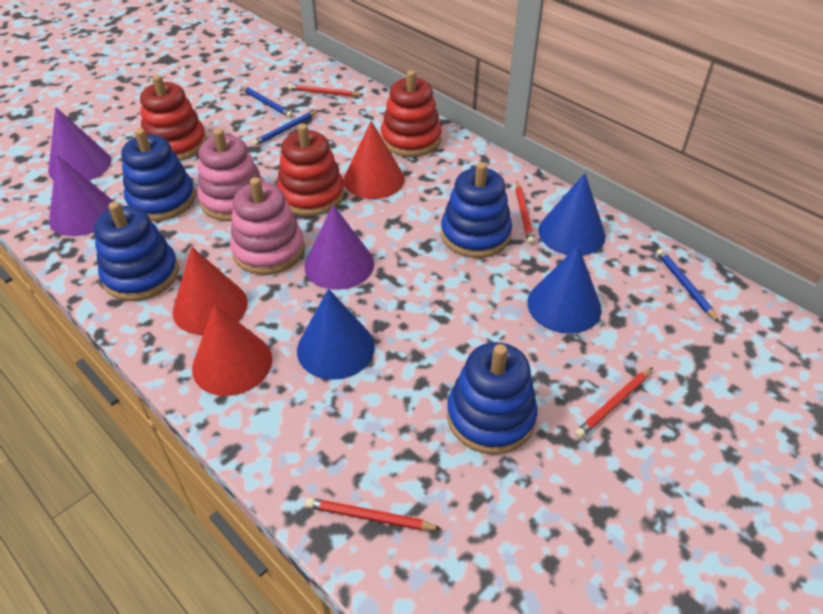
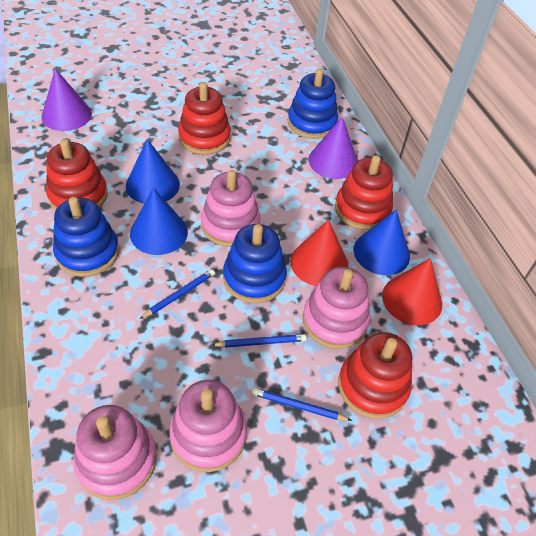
blue stacking toy: [94,201,179,301] [121,128,196,221] [441,162,512,258] [447,342,538,455] = 4 -> [53,197,119,277] [223,224,287,303] [287,68,338,139] = 3
pink stacking toy: [197,128,265,221] [230,177,305,275] = 2 -> [73,405,157,500] [169,380,247,472] [201,170,261,247] [303,267,370,349] = 4
purple cone: [48,107,111,181] [49,155,114,236] [304,205,374,290] = 3 -> [41,68,92,131] [308,117,358,179] = 2
red cone: [173,247,248,335] [192,304,272,396] [343,121,405,199] = 3 -> [290,220,348,286] [382,258,442,325] = 2
red pencil: [288,84,363,97] [305,498,442,530] [516,182,535,244] [575,367,653,438] = 4 -> none = 0
red stacking toy: [140,75,207,161] [277,124,345,216] [381,70,442,157] = 3 -> [46,139,108,211] [178,82,231,155] [335,155,393,230] [338,332,412,419] = 4

